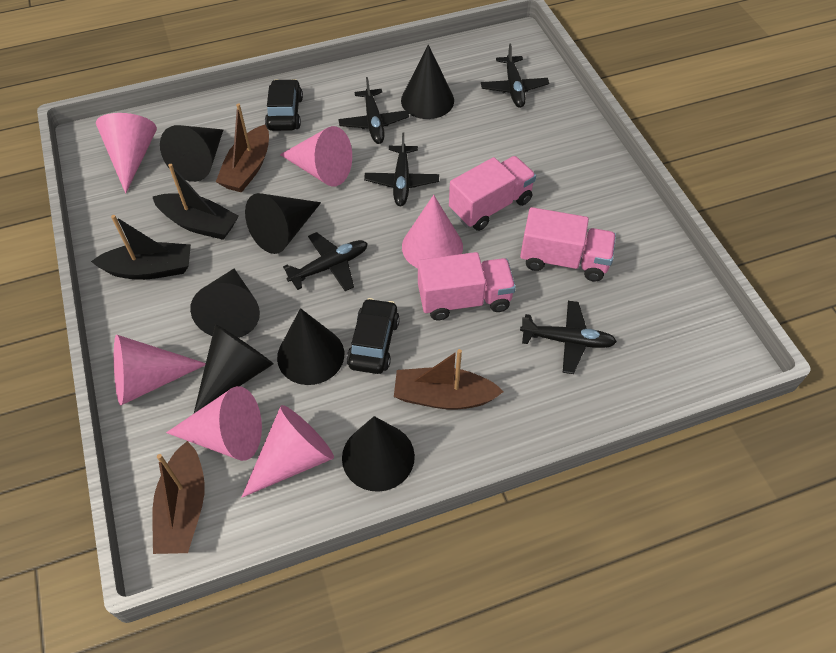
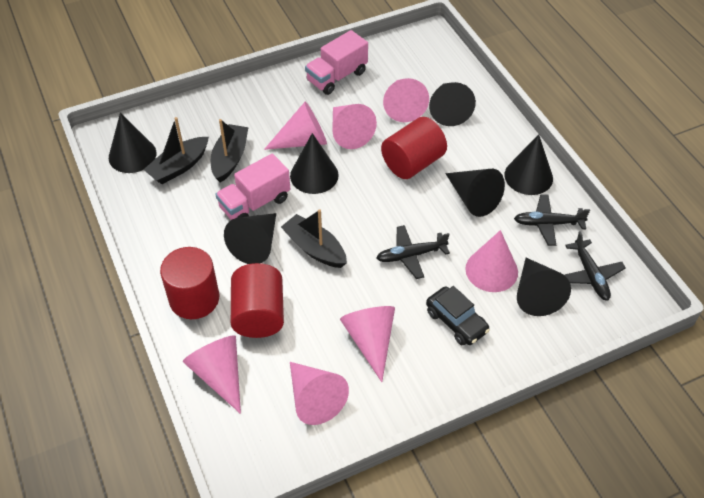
black boat: [91,215,191,280] [153,164,239,240] = 2 -> [143,117,209,184] [211,119,248,183] [281,209,347,268] = 3
black car: [265,79,303,131] [347,298,400,374] = 2 -> [426,286,490,345] = 1
black plane: [283,232,368,291] [338,77,409,144] [364,133,439,206] [481,44,549,108] [520,301,617,374] = 5 -> [377,225,450,279] [514,194,590,246] [565,231,626,300] = 3
brown boat: [152,441,205,554] [216,103,269,192] [394,349,504,410] = 3 -> none = 0
pink cone: [96,113,157,193] [114,335,206,406] [166,386,262,461] [241,405,334,498] [280,126,352,187] [402,195,463,268] = 6 -> [183,335,241,414] [264,102,327,150] [290,362,349,425] [332,104,377,149] [340,306,395,382] [383,78,429,122] [465,230,518,292] = 7
pink truck: [418,252,516,320] [449,156,536,231] [520,207,616,282] = 3 -> [215,153,290,220] [305,30,368,95] = 2
red cylinder: none = 0 -> [160,247,219,319] [231,263,284,338] [381,117,447,179] = 3

